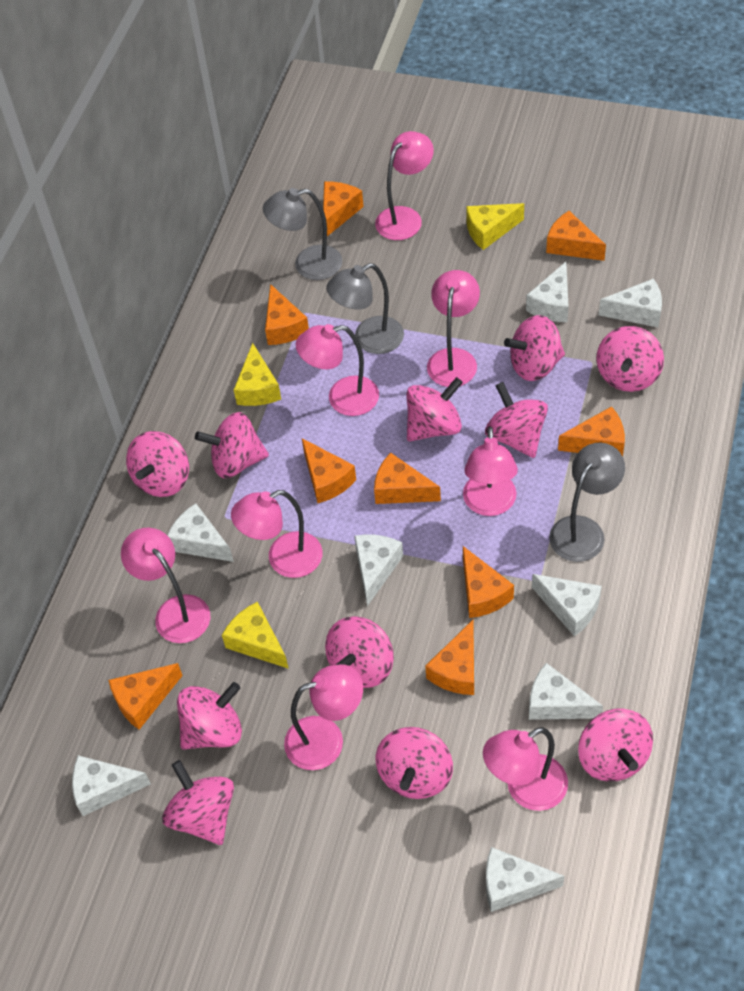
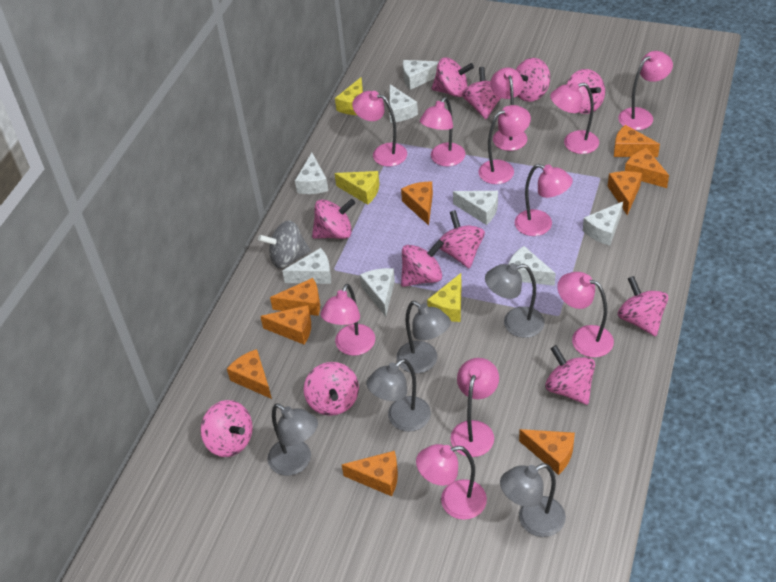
grey lamp: [263,188,342,280] [326,263,404,354] [549,443,625,562] = 3 -> [267,403,318,476] [366,359,431,432] [396,301,451,373] [485,263,545,338] [500,463,566,537] = 5
grey spinning top: none = 0 -> [258,220,311,268] = 1
pink lamp: [121,527,210,643] [231,490,323,578] [284,664,363,770] [296,324,379,416] [375,131,434,240] [427,270,480,387] [463,427,518,516] [483,727,568,811] = 8 -> [320,284,375,356] [352,91,407,167] [416,444,487,520] [420,97,466,167] [450,358,499,457] [478,105,531,184] [490,68,527,151] [515,164,573,236] [550,82,599,154] [557,272,614,358] [618,51,673,130] = 11

